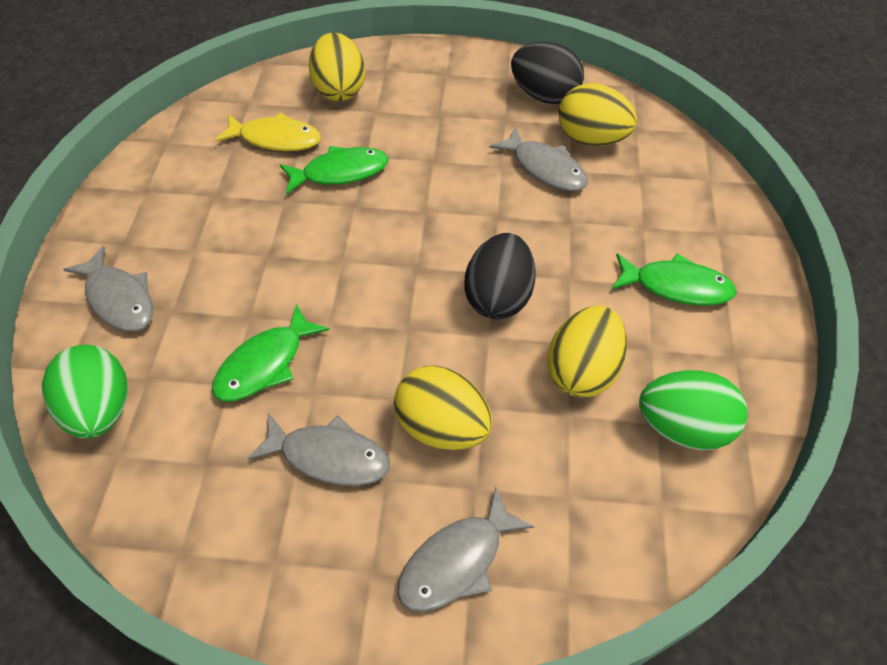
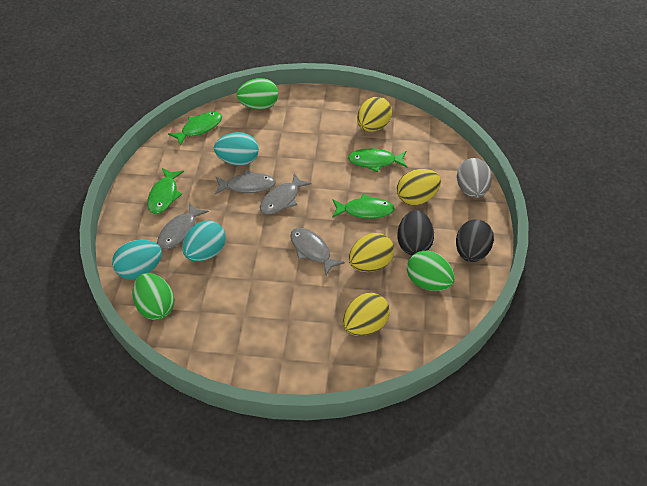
green egg: [42,345,128,439] [639,370,748,450] = 2 -> [132,273,174,320] [237,78,278,110] [407,251,455,291] = 3
green fish: [212,304,329,402] [280,146,389,195] [611,253,737,306] = 3 -> [147,168,184,214] [168,112,222,146] [332,194,395,219] [348,148,407,172] = 4
grey egg: none = 0 -> [457,158,492,198] = 1
turquoise egg: none = 0 -> [112,240,162,280] [182,220,226,262] [214,132,259,166] = 3
yellow fish: [215,113,321,151] = 1 -> none = 0

